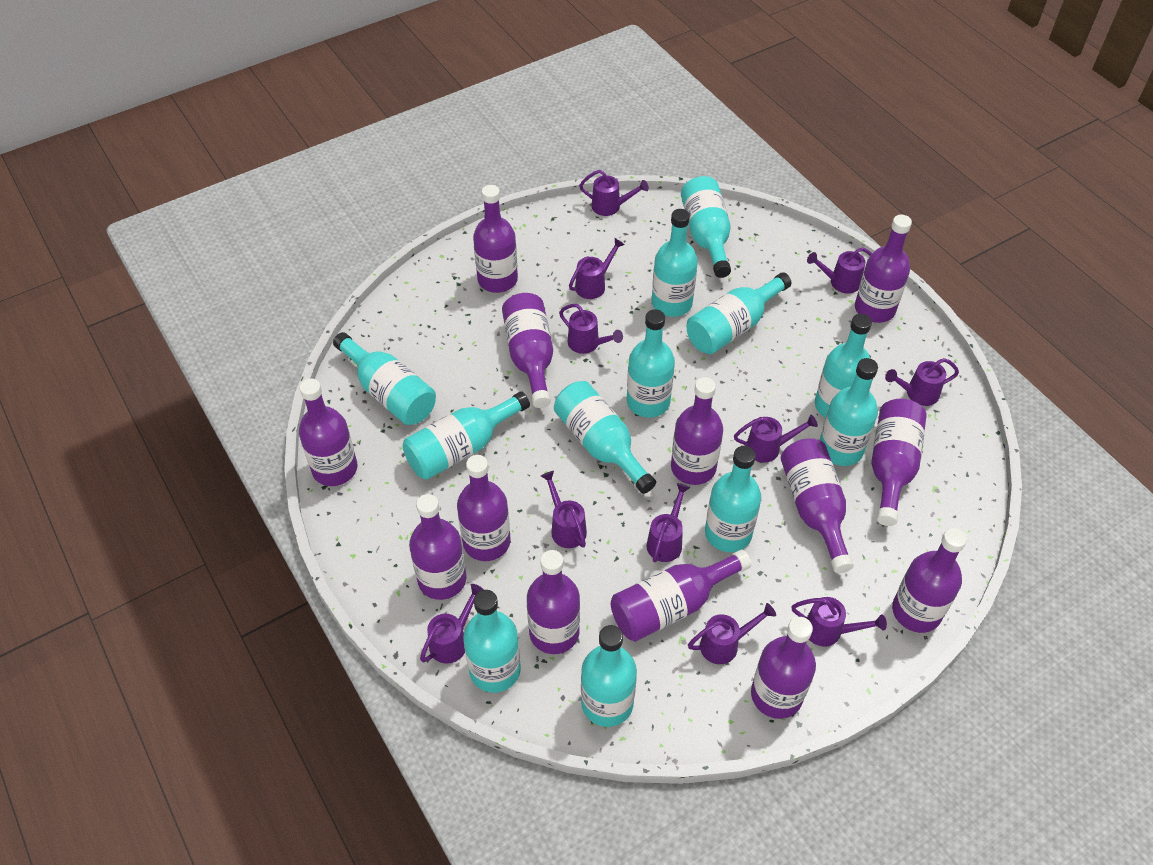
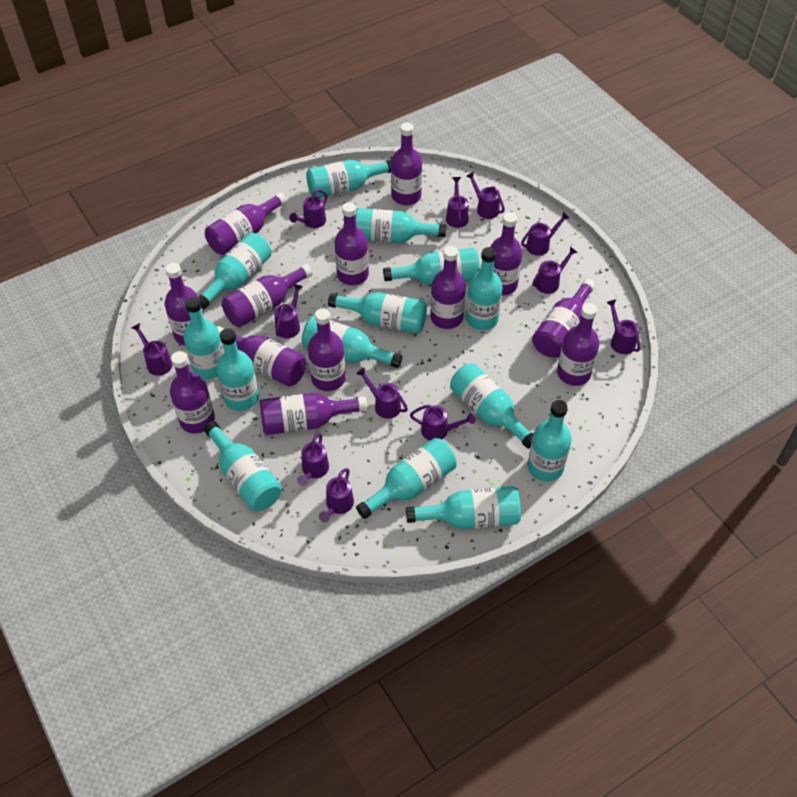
purple watering can: [420,584,484,664] [541,471,587,548] [559,304,623,354] [569,238,625,299] [579,170,649,216] [647,483,691,563] [688,603,776,664] [734,415,818,463] [792,597,887,646] [807,247,872,294] [885,358,959,406] = 11 -> [132,323,173,376] [274,284,303,338] [289,189,328,228] [297,433,329,486] [319,468,354,523] [356,367,408,419] [410,405,475,441] [446,177,469,228] [467,172,505,219] [521,212,570,256] [532,247,578,294] [606,299,640,354] = 12
turquoise bottle: [333,332,436,425] [403,391,530,480] [463,590,521,693] [554,381,656,494] [581,625,637,727] [627,309,675,418] [652,209,698,317] [681,176,731,278] [687,272,792,354] [705,446,761,552] [815,314,872,418] [820,358,878,466] = 12 -> [183,296,224,379] [199,233,271,309] [204,421,282,511] [217,328,259,411] [302,315,402,368] [306,160,391,198] [328,292,427,334] [356,208,446,243] [356,438,457,519] [383,248,480,285] [406,486,521,529] [450,363,533,449] [466,247,503,330] [528,400,572,481] = 14

